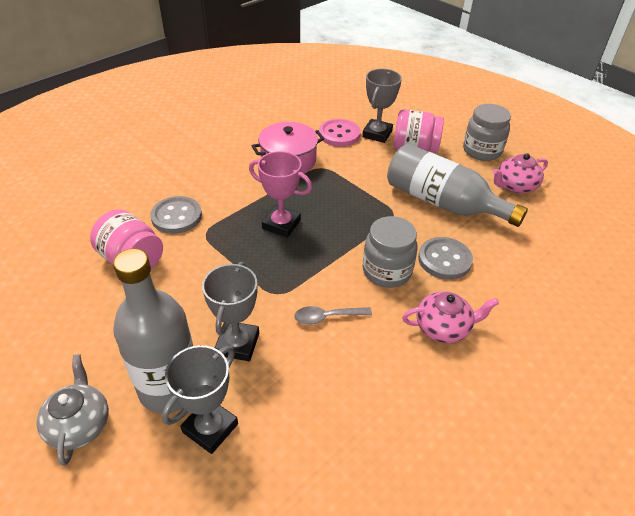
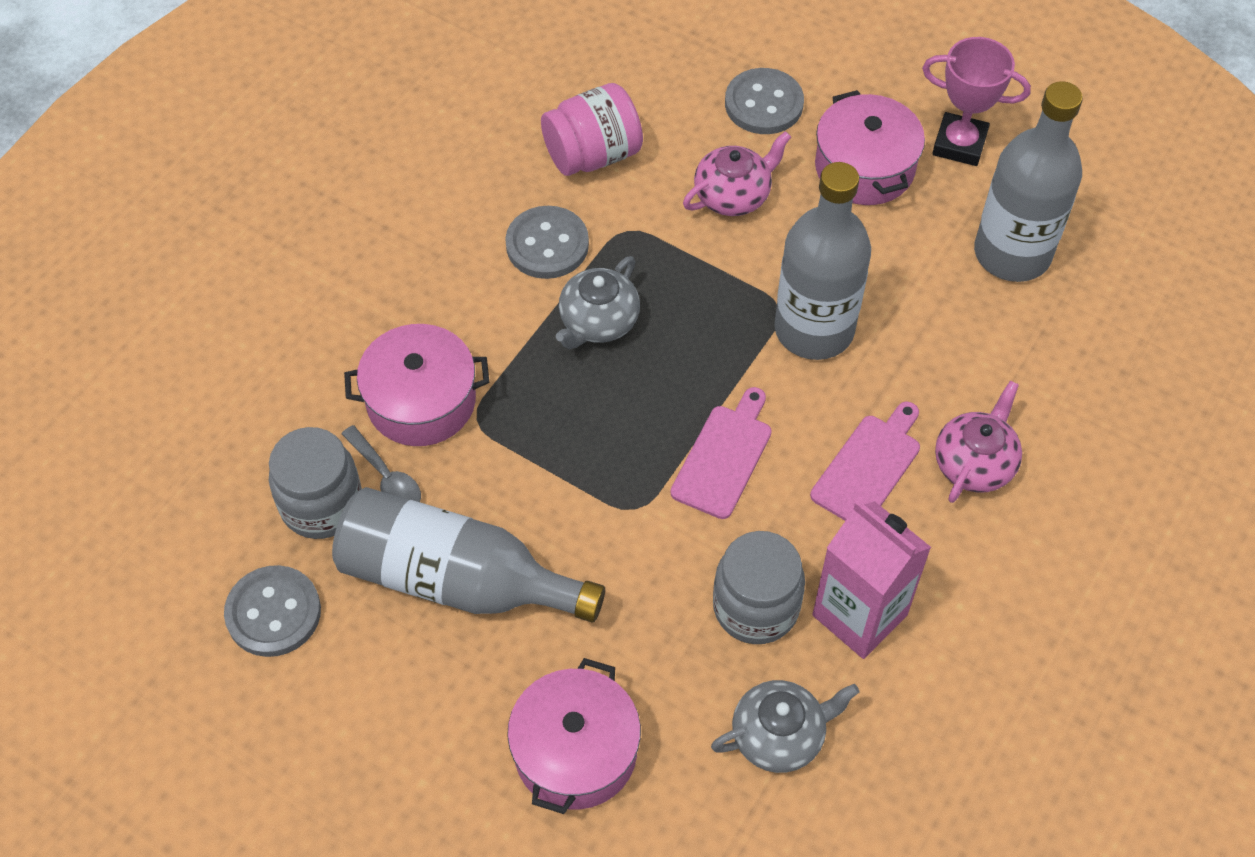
grey bottle: [113,248,193,414] [387,144,528,227] = 2 -> [332,487,605,622] [775,162,871,360] [974,81,1083,282] = 3
grey button: [150,196,202,234] [418,237,473,280] = 2 -> [224,565,321,657] [505,206,589,279] [725,68,804,134] = 3
grey teapot: [37,354,109,466] = 1 -> [556,256,640,349] [711,680,859,773] = 2
grey trophy: [162,345,238,454] [202,262,259,361] [362,69,402,143] = 3 -> none = 0
pink button: [319,119,360,147] = 1 -> none = 0
pink carton: none = 0 -> [812,500,931,659] = 1
pink cutting board: none = 0 -> [670,387,772,519] [810,402,920,521] = 2
pink jar: [90,209,163,269] [394,109,444,153] = 2 -> [541,83,643,176] = 1
pink pot: [252,122,324,174] = 1 -> [344,324,489,446] [507,658,641,814] [815,90,925,205] = 3

